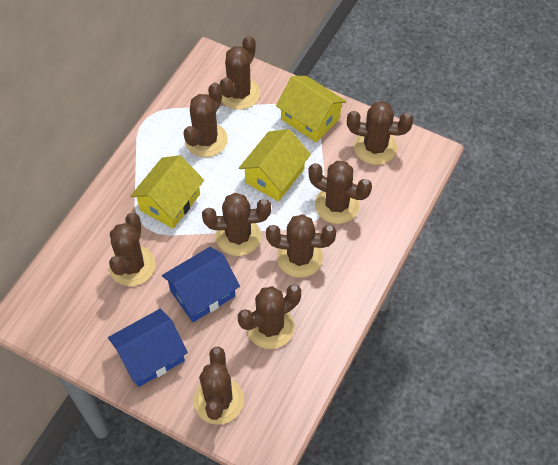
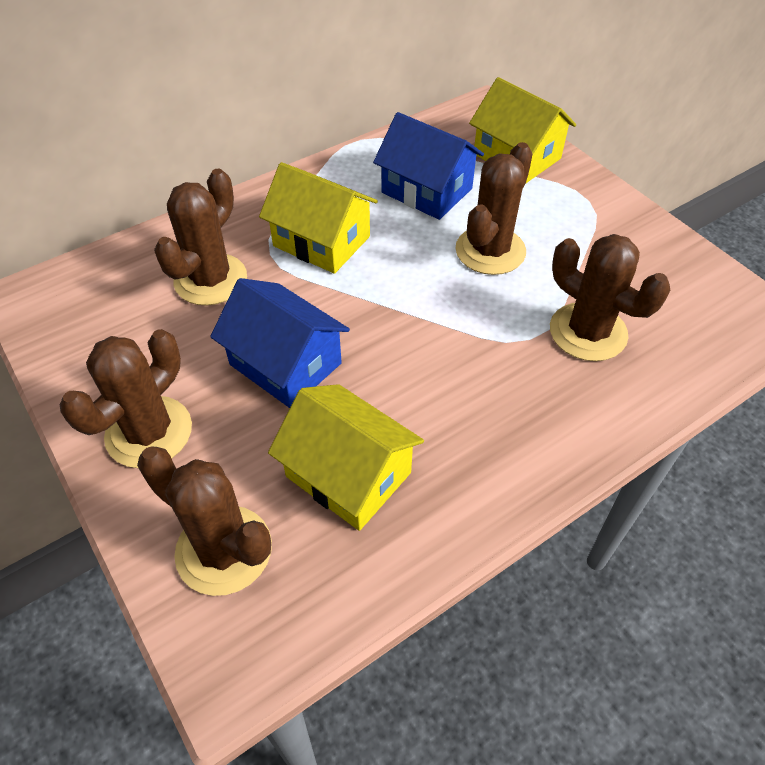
brown cactus: [109,213,156,286] [184,83,228,157] [194,347,244,425] [202,193,271,256] [220,36,260,110] [238,285,301,349] [266,214,336,278] [308,161,372,224] [347,101,413,165] = 9 -> [60,329,192,468] [137,447,272,596] [154,169,247,306] [455,142,533,275] [550,234,670,361] = 5

